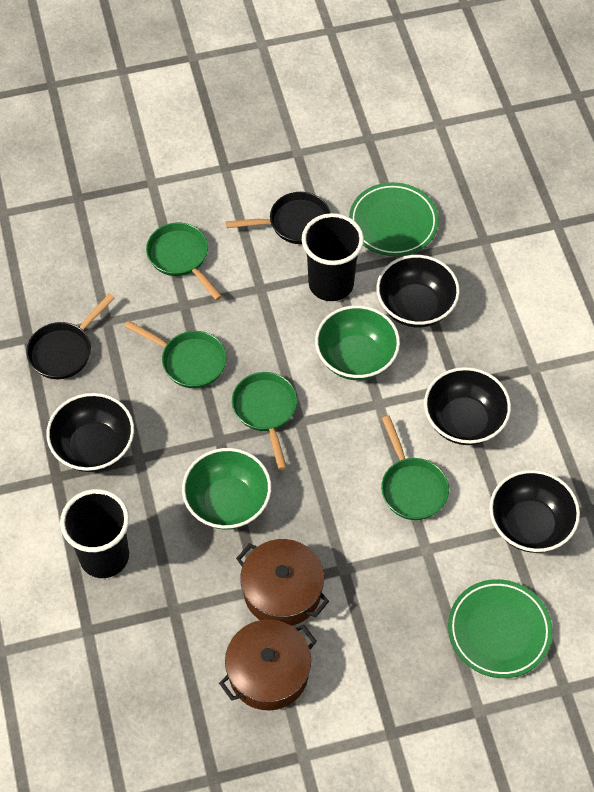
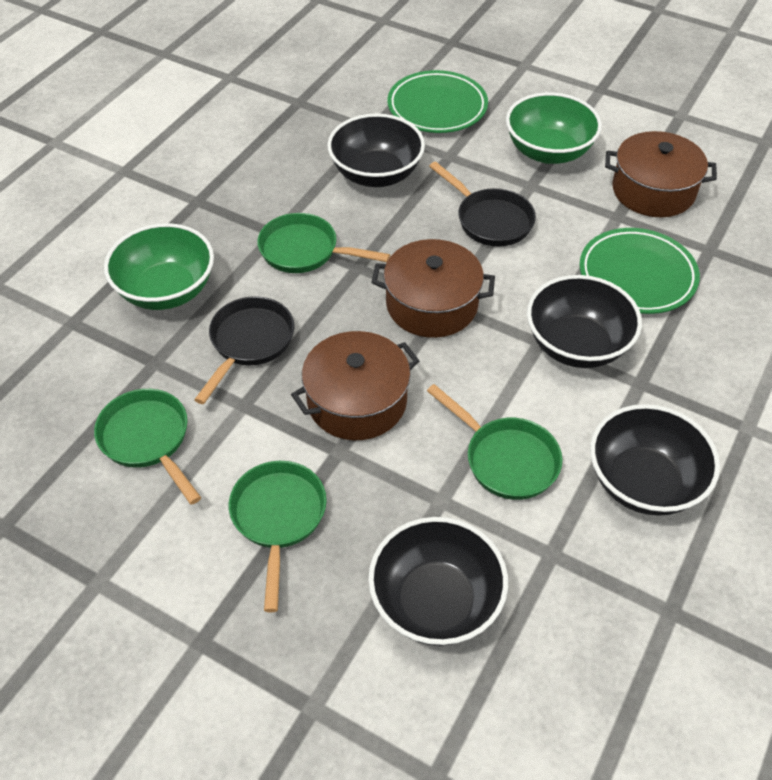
black cup: [60,489,129,578] [302,213,364,301] = 2 -> none = 0
brown pot: [219,619,317,710] [236,539,329,626] = 2 -> [291,331,420,440] [371,239,495,338] [605,131,717,217] = 3

